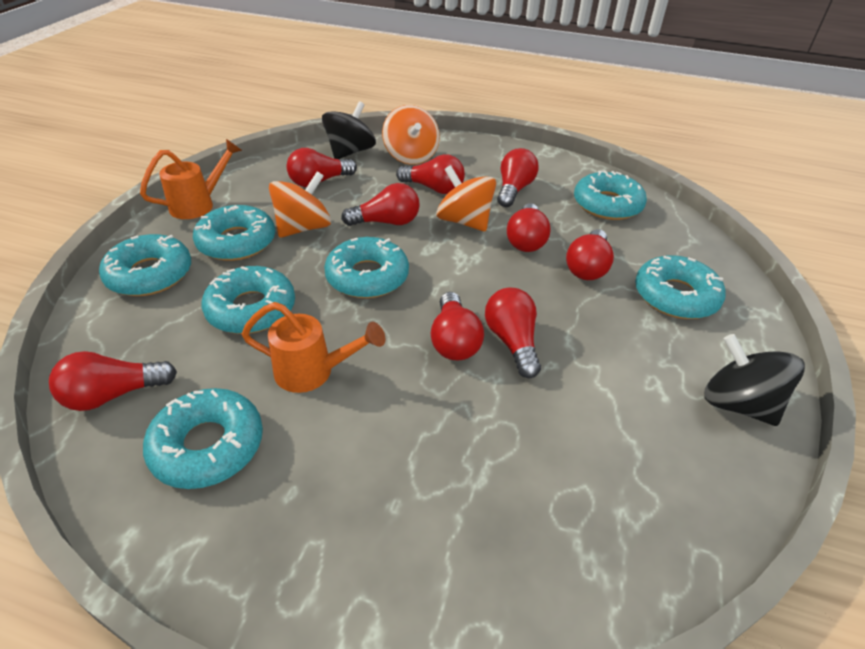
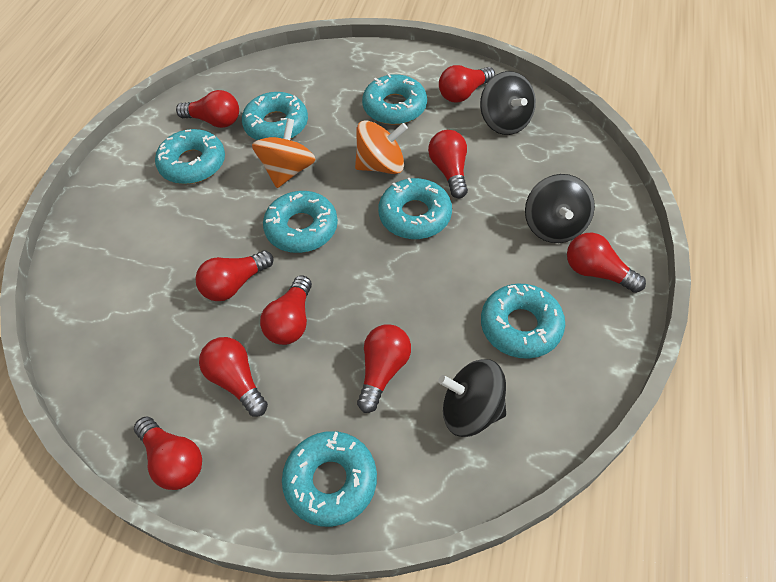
black spinning top: [322,101,376,159] [704,334,805,426] = 2 -> [438,359,506,437] [480,71,536,135] [525,174,595,243] = 3
orange spinning top: [269,171,331,238] [382,105,440,165] [436,165,496,232] = 3 -> [252,118,316,188] [355,120,408,174] = 2
orange watering can: [140,139,242,219] [242,302,385,393] = 2 -> none = 0

